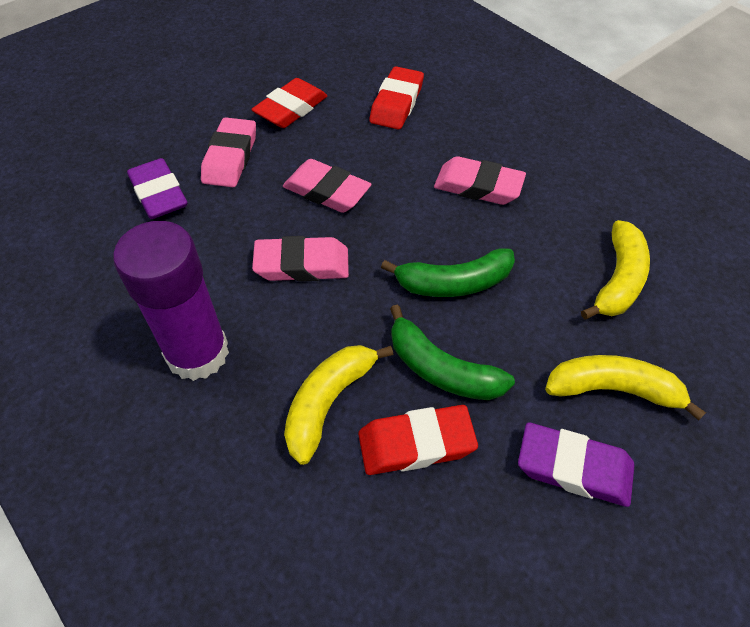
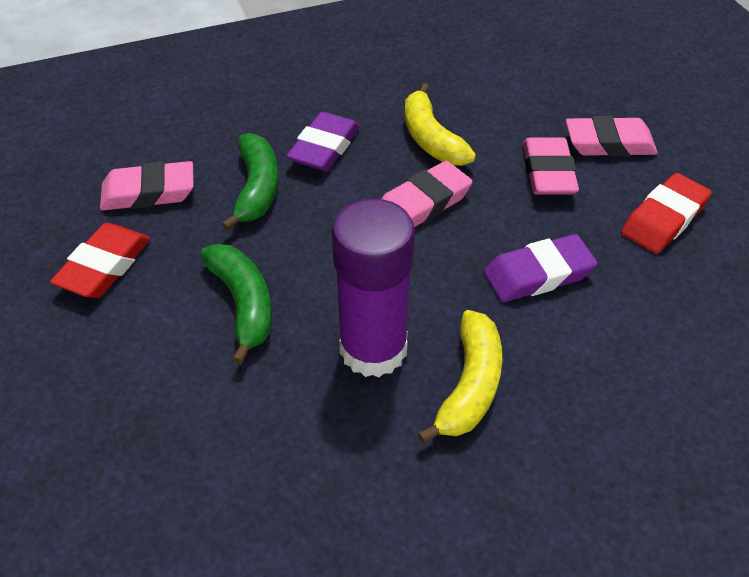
red eraser: [251,78,328,128] [358,405,478,475] [369,66,424,130] = 3 -> [50,223,151,298] [621,173,712,254] = 2
yellow banana: [284,345,394,465] [545,355,706,421] [581,220,650,320] = 3 -> [405,83,476,166] [418,310,502,444] = 2

